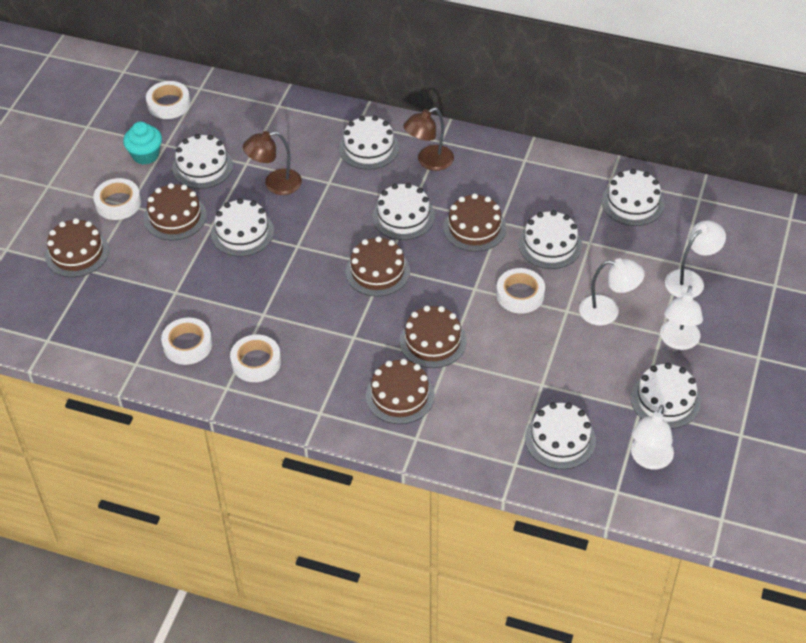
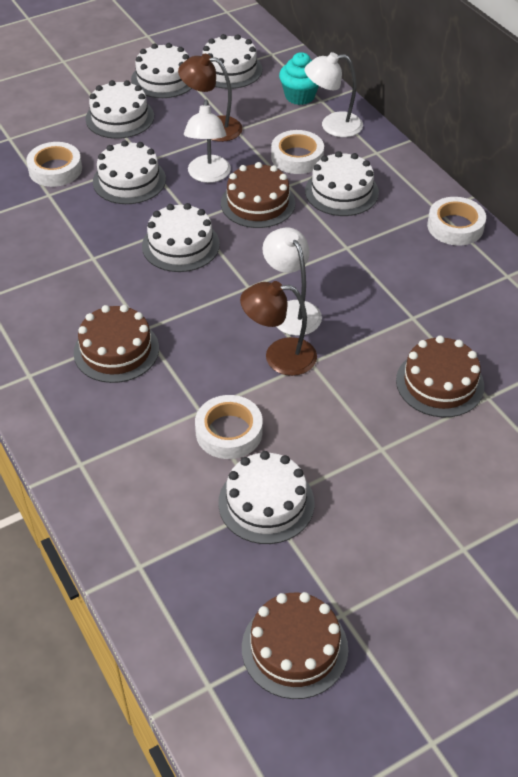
brown cake: [45,218,109,277] [144,183,207,240] [346,236,410,296] [366,359,435,424] [399,306,467,368] [443,193,506,252] = 6 -> [73,305,159,383] [221,162,295,228] [242,592,348,699] [396,336,484,417] = 4
white cake: [172,134,233,189] [211,198,274,257] [339,116,399,170] [372,183,435,240] [518,210,582,269] [525,402,596,469] [602,169,664,226] [631,363,701,429] = 8 -> [85,80,154,139] [93,140,166,204] [131,43,192,98] [142,203,220,272] [202,34,262,89] [218,451,315,544] [305,151,379,216] = 7
white lamp: [579,259,645,325] [631,405,674,469] [660,285,703,350] [665,221,726,298] = 4 -> [184,100,231,183] [263,227,322,336] [304,52,363,137] = 3
white tape: [93,178,141,220] [146,81,190,119] [161,318,212,365] [230,335,281,382] [496,268,545,314] = 5 -> [26,142,82,187] [195,395,263,459] [271,130,324,174] [427,197,486,246] = 4

